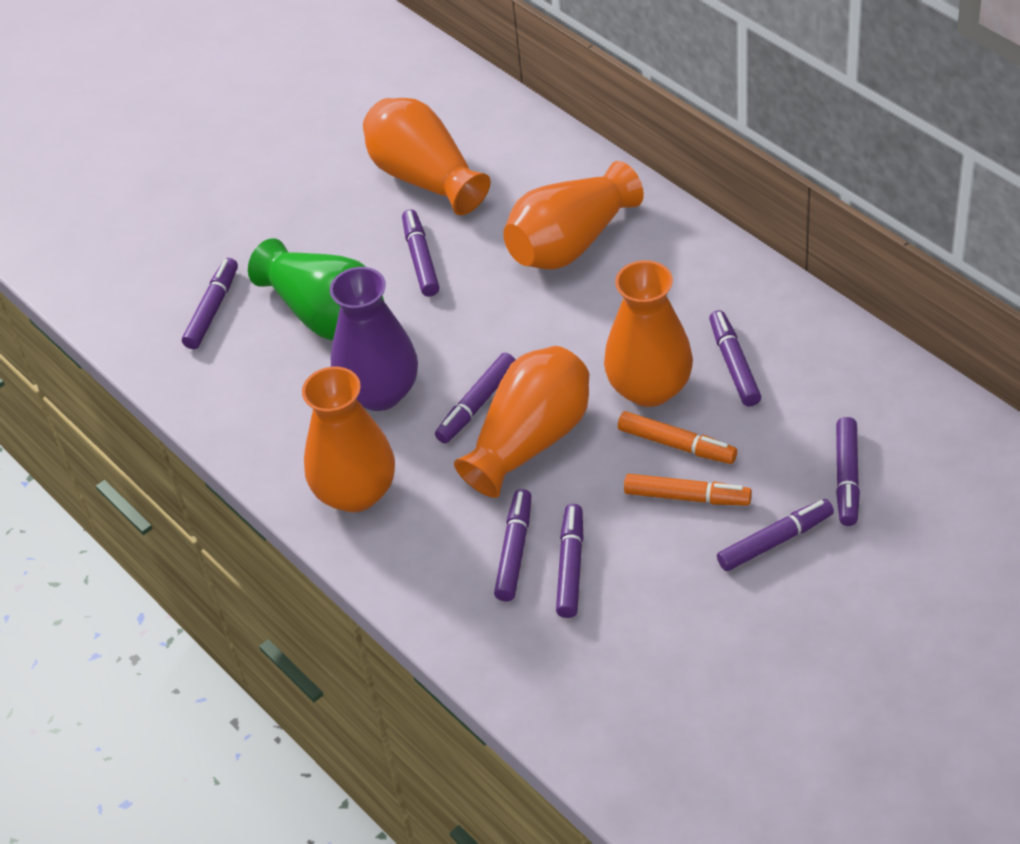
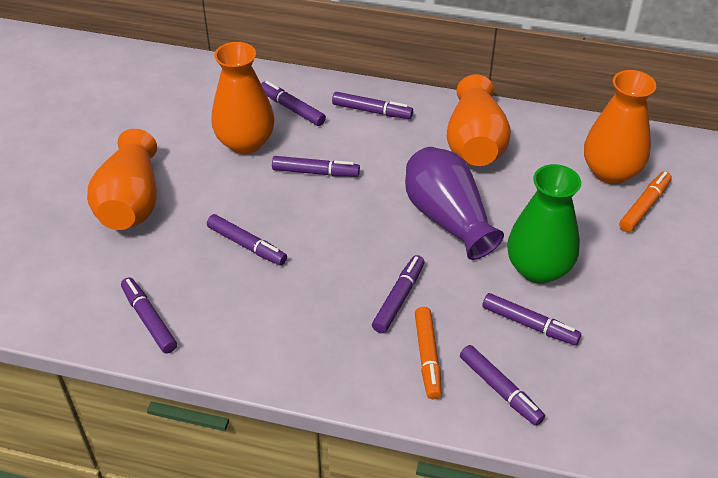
orange vase: [302,367,395,512] [363,98,490,215] [454,346,589,498] [503,161,644,270] [604,260,693,407] = 5 -> [87,129,157,230] [212,42,274,154] [447,74,511,166] [584,70,656,184] = 4

